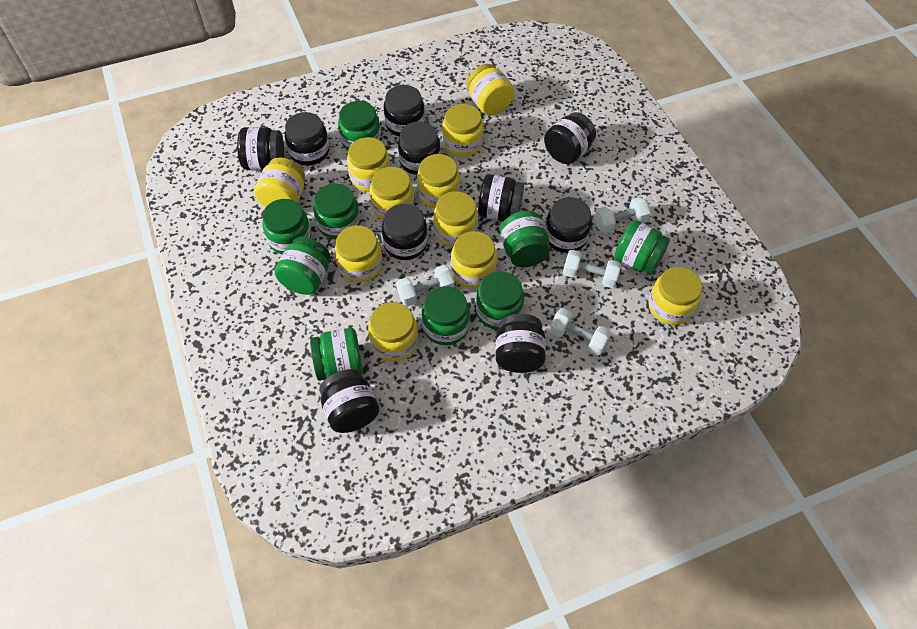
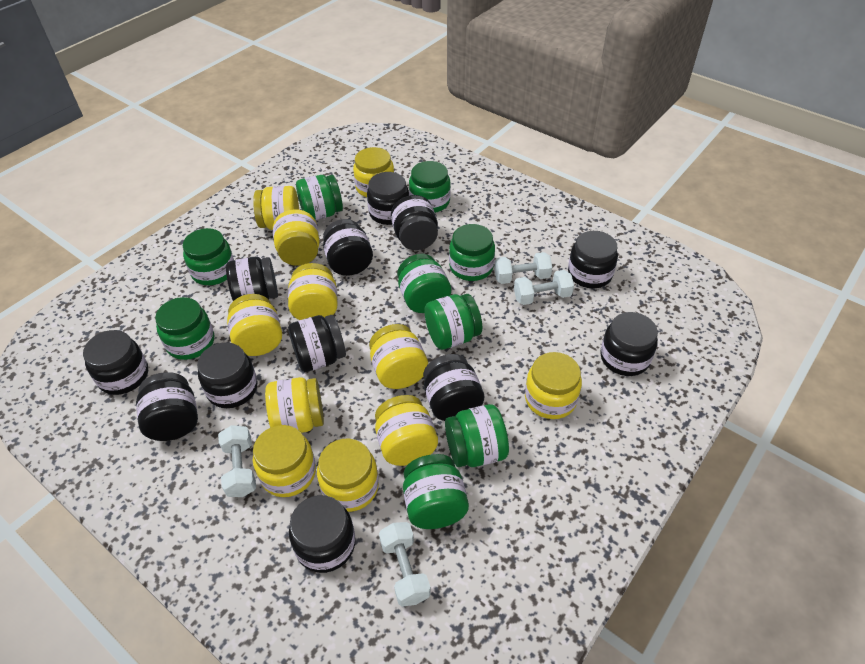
black jar: [237,127,284,171] [285,112,329,165] [319,369,379,433] [382,204,428,260] [384,85,425,137] [398,121,440,175] [478,174,524,221] [495,314,546,373] [544,112,596,164] [545,197,592,253] = 10 -> [83,330,148,395] [136,372,198,441] [197,342,258,408] [226,257,278,301] [288,315,346,372] [289,495,356,573] [323,219,373,276] [367,172,409,225] [391,195,438,250] [423,354,484,421] [568,231,618,288] [600,312,658,376] = 12

